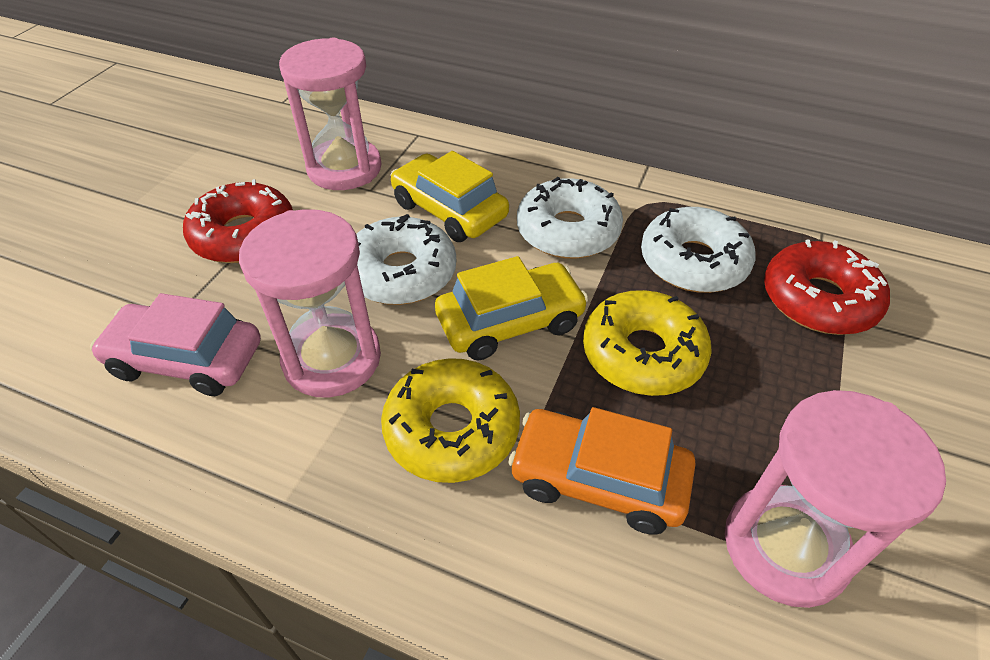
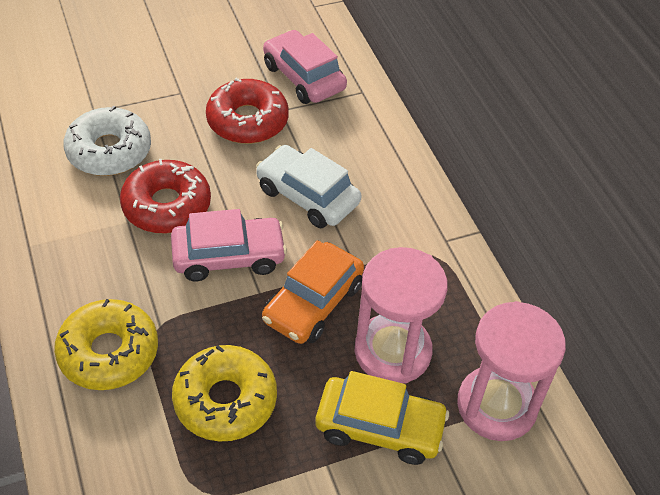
pink car: [90,293,261,396] = 1 -> [171,209,287,281] [263,30,347,104] = 2
pink hourglass: [239,209,381,398] [279,38,382,190] [725,390,946,608] = 3 -> [355,247,448,384] [457,301,566,441] = 2
white car: none = 0 -> [256,145,361,228] = 1
white donut: [357,214,456,305] [517,177,623,259] [641,207,756,293] = 3 -> [63,106,151,176] = 1
yellow car: [391,151,509,242] [435,256,588,360] = 2 -> [315,371,449,465] = 1

